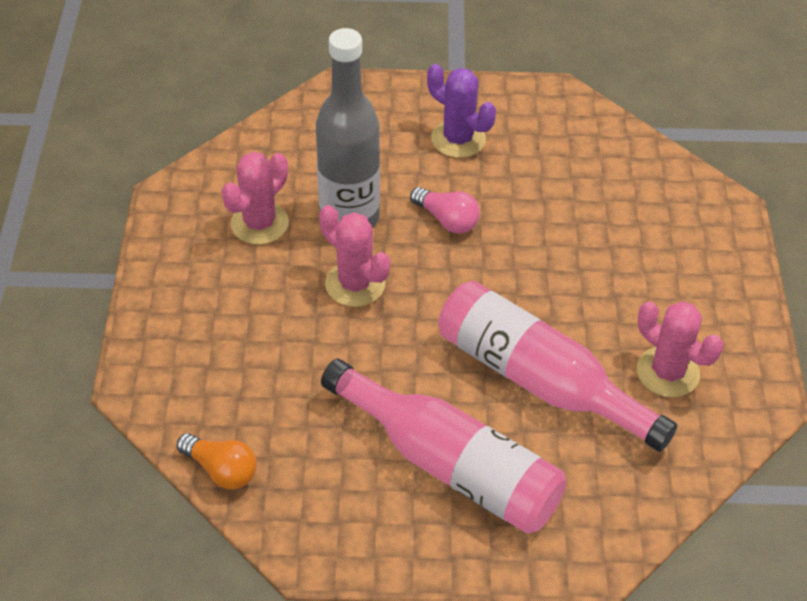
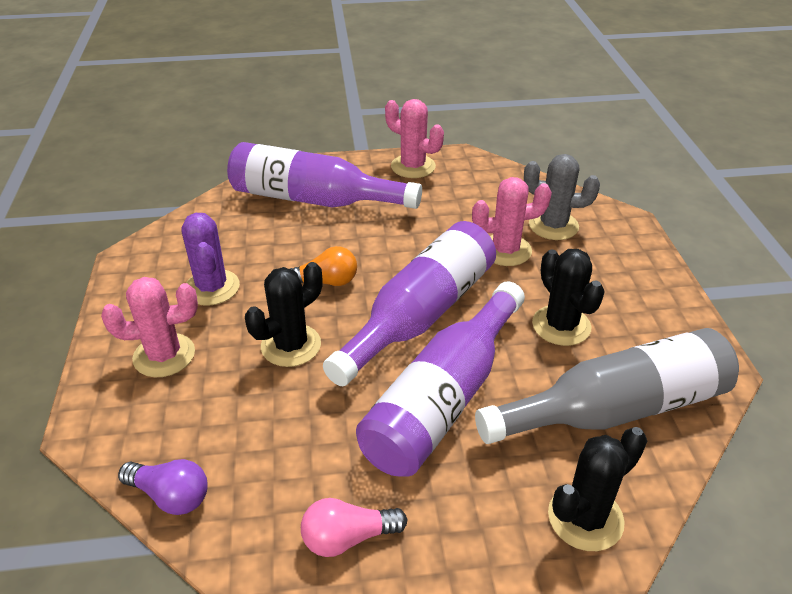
black cactus: none = 0 -> [245,262,322,367] [532,249,605,346] [548,427,647,551] = 3
grey cactus: none = 0 -> [524,154,600,240] = 1
pink bottle: [321,359,566,533] [438,281,677,452] = 2 -> none = 0
purple bottle: none = 0 -> [227,142,422,209] [323,221,496,386] [356,281,525,477] = 3
purple light bulb: none = 0 -> [118,459,207,515] = 1

